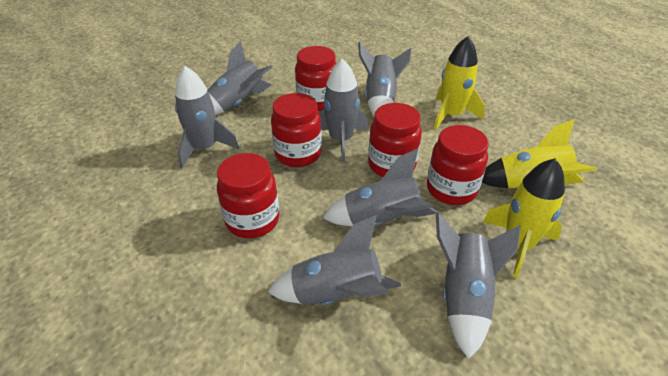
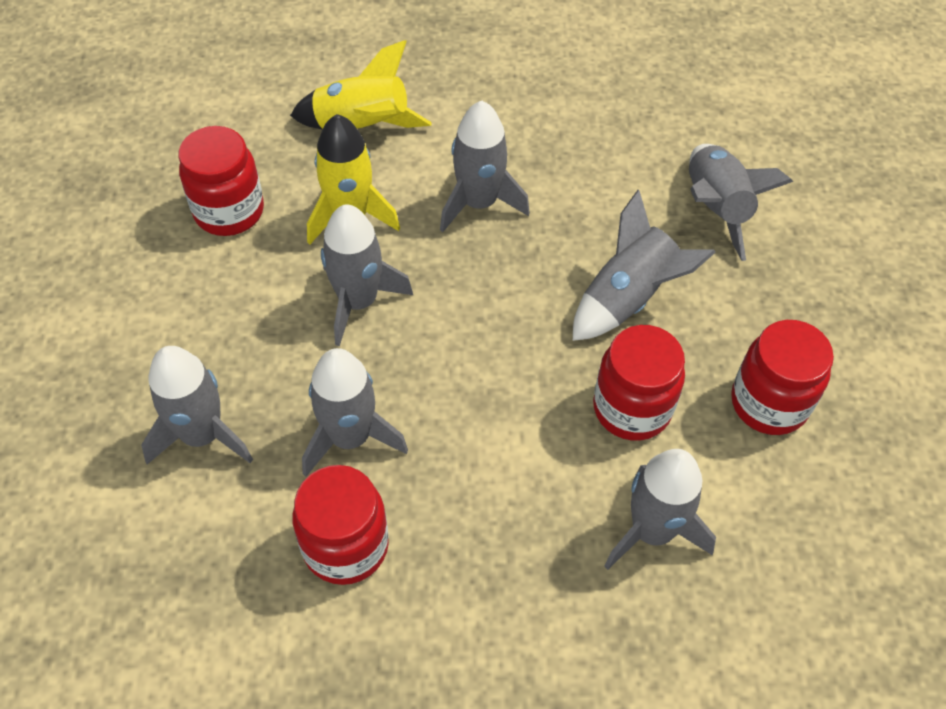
red jar: [217,153,279,239] [271,93,322,167] [295,46,337,111] [368,103,422,177] [427,125,489,205] = 5 -> [179,126,264,236] [292,465,389,585] [593,325,685,441] [731,320,834,435] = 4
yellow rocket: [434,36,485,130] [482,119,597,188] [483,158,565,278] = 3 -> [290,40,432,129] [307,114,400,245] = 2

